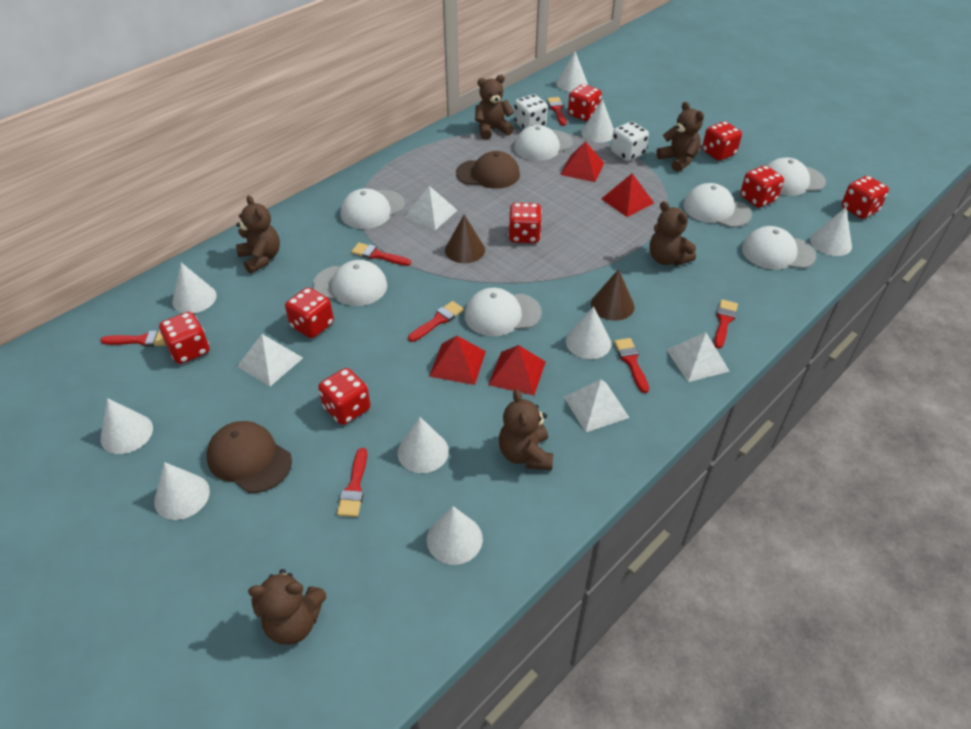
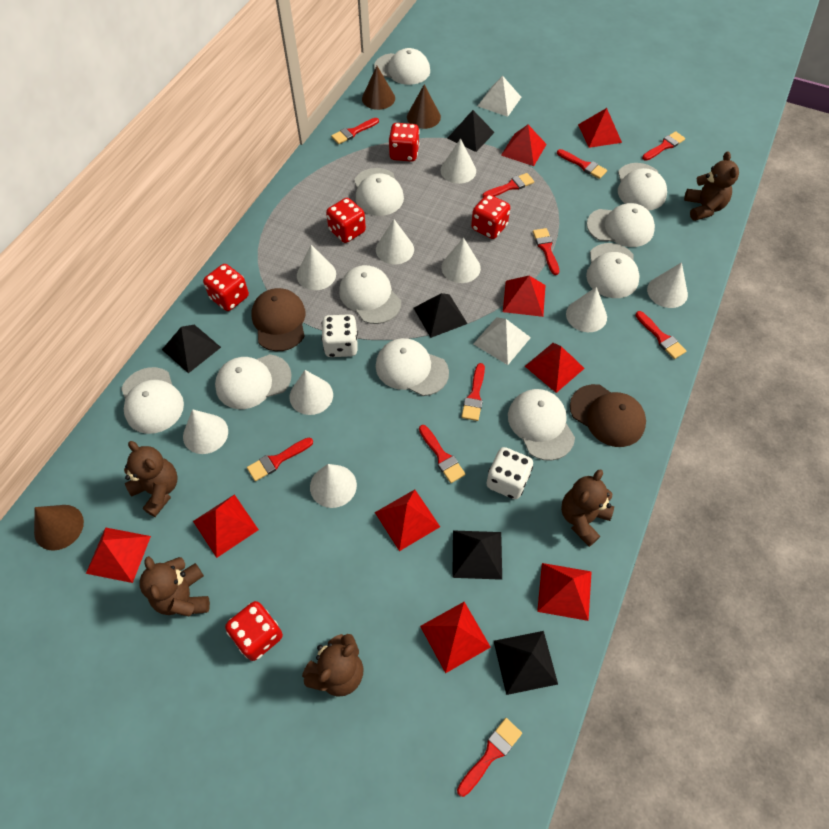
black pyramid: none = 0 -> [162,325,221,373] [414,293,468,338] [447,110,495,152] [452,530,502,580] [494,631,558,695] = 5
brown cone: [445,214,485,263] [591,269,635,321] = 2 -> [34,505,84,551] [362,66,395,110] [407,84,441,129] = 3
brown teddy bear: [236,195,280,274] [248,569,326,645] [475,75,514,140] [499,389,553,470] [650,201,696,266] [656,102,704,172] = 6 -> [124,441,178,517] [139,556,210,617] [302,634,363,697] [561,469,614,547] [684,152,739,221] = 5
red brush: [100,331,166,347] [337,448,367,517] [351,243,411,266] [408,301,464,342] [547,97,567,126] [614,338,649,393] [714,299,738,348] = 7 -> [247,438,313,481] [331,118,379,144] [419,425,466,483] [457,718,522,797] [461,363,485,421] [482,173,534,197] [533,228,559,275] [557,149,607,179] [635,311,686,359] [642,131,685,161] = 10
red dice: [159,312,209,364] [285,287,334,338] [318,368,370,425] [508,203,542,243] [568,84,602,121] [702,121,742,161] [740,165,784,208] [842,176,889,219] = 8 -> [203,264,249,311] [225,601,283,661] [326,198,366,243] [388,123,420,162] [471,194,510,239] = 5
red pyramid: [429,336,486,385] [488,345,546,395] [560,141,604,182] [601,173,654,217] = 4 -> [86,527,151,583] [193,494,259,558] [375,490,440,551] [420,602,490,673] [501,125,547,166] [503,276,545,317] [525,343,585,393] [537,563,592,621] [578,108,622,148] = 9
white cap: [313,260,387,306] [341,188,405,229] [465,288,542,336] [514,125,573,161] [683,183,752,228] [742,226,816,269] [767,158,826,196] = 7 -> [121,367,184,434] [215,354,292,409] [339,265,401,324] [354,168,404,216] [374,48,430,85] [376,338,449,396] [508,389,575,461] [586,243,640,298] [587,203,655,247] [618,163,667,210] = 10
white pyramid: [237,334,303,386] [405,186,457,230] [564,379,630,432] [666,332,729,382] = 4 -> [473,317,531,365] [478,76,521,117] = 2

